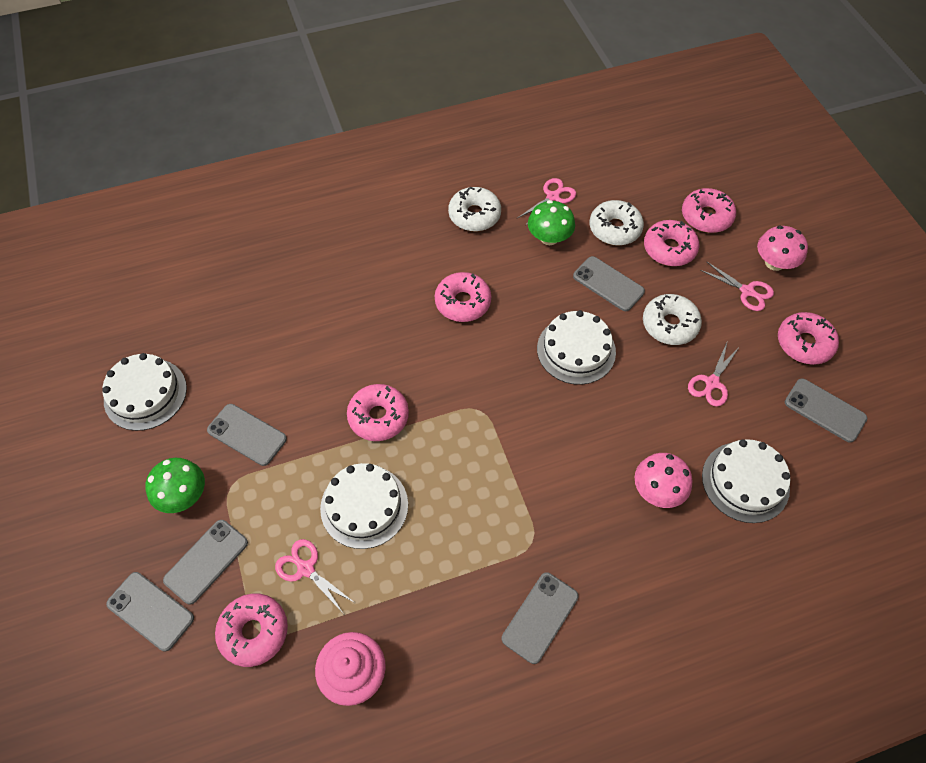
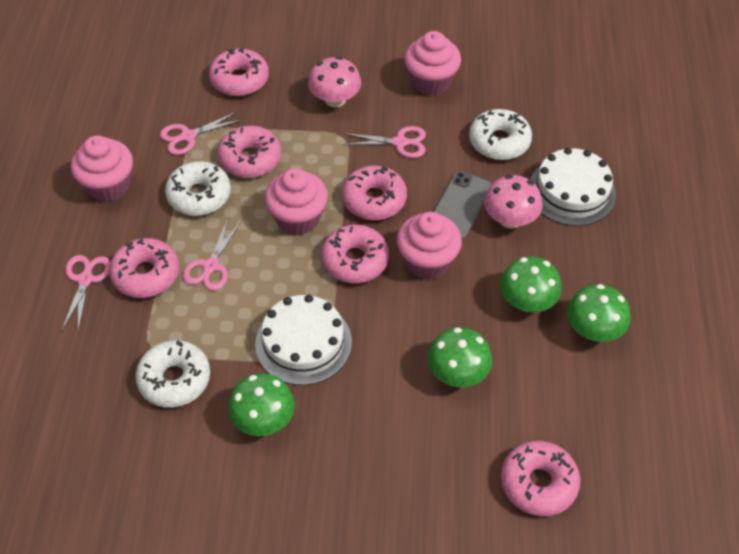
green mushroom: [145,458,205,513] [528,200,575,245] = 2 -> [228,373,295,436] [428,327,492,387] [500,256,562,312] [567,284,630,342] = 4
grey phone: [106,572,194,651] [163,520,248,605] [207,404,287,466] [502,573,579,664] [573,256,645,311] [785,378,867,443] = 6 -> [433,172,491,240] = 1
pink cupcake: [315,632,386,706] = 1 -> [71,135,133,202] [265,168,328,235] [397,212,462,279] [404,31,461,96] = 4
white cake: [102,353,187,431] [320,463,408,549] [537,310,616,385] [702,439,790,523] = 4 -> [255,294,352,385] [530,147,616,226] = 2

